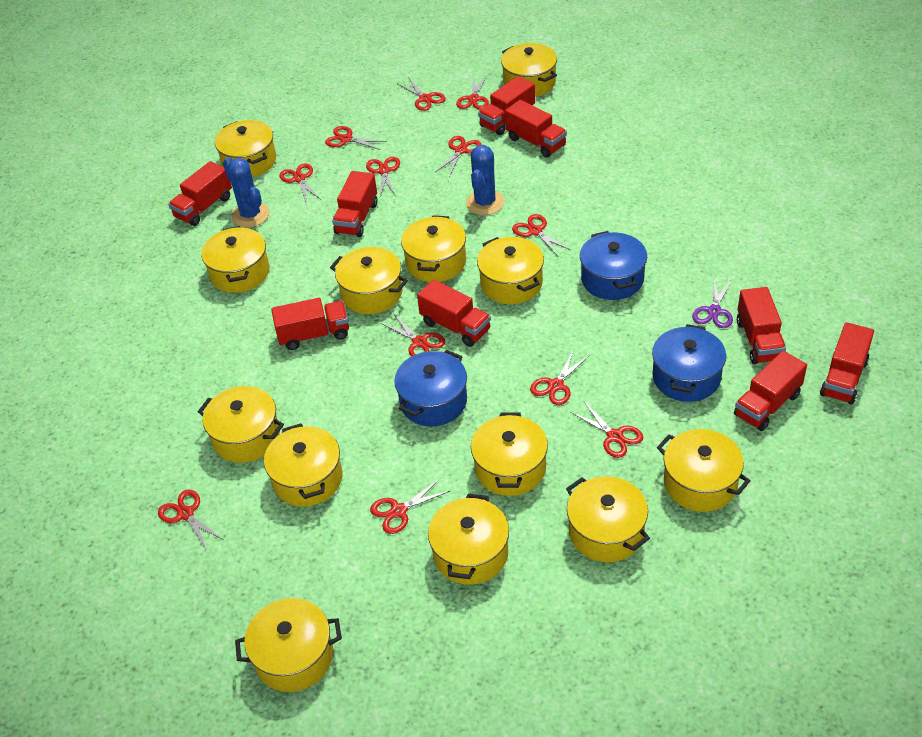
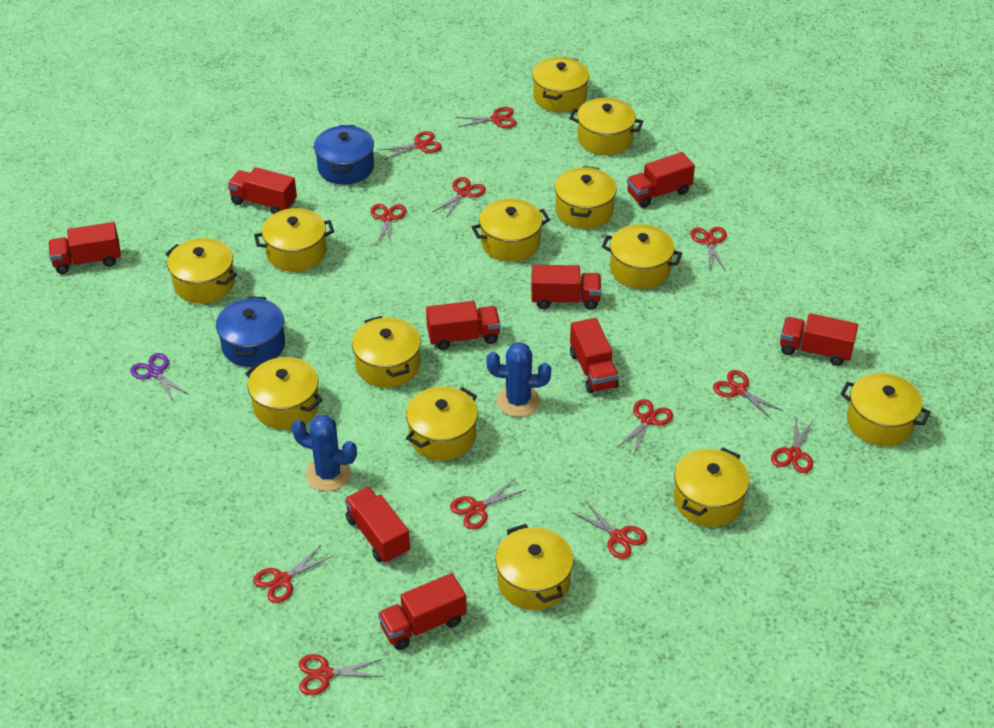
blue pot: [394,350,467,426] [580,231,647,300] [652,324,726,402] = 3 -> [216,296,285,367] [314,125,374,185] = 2

